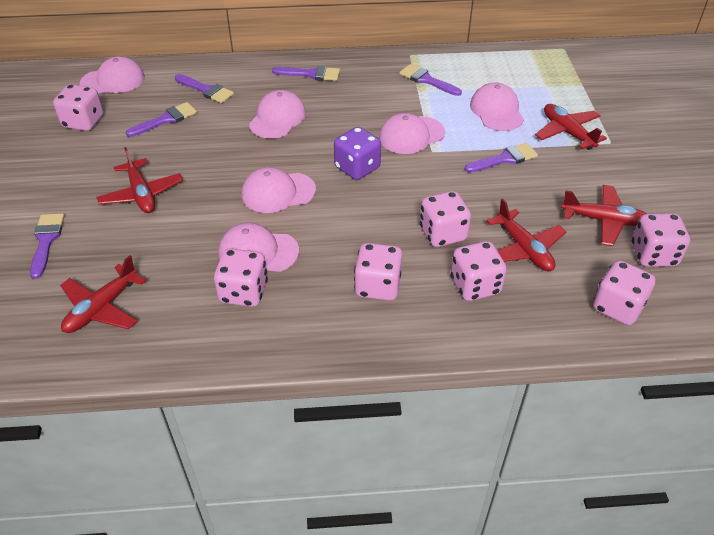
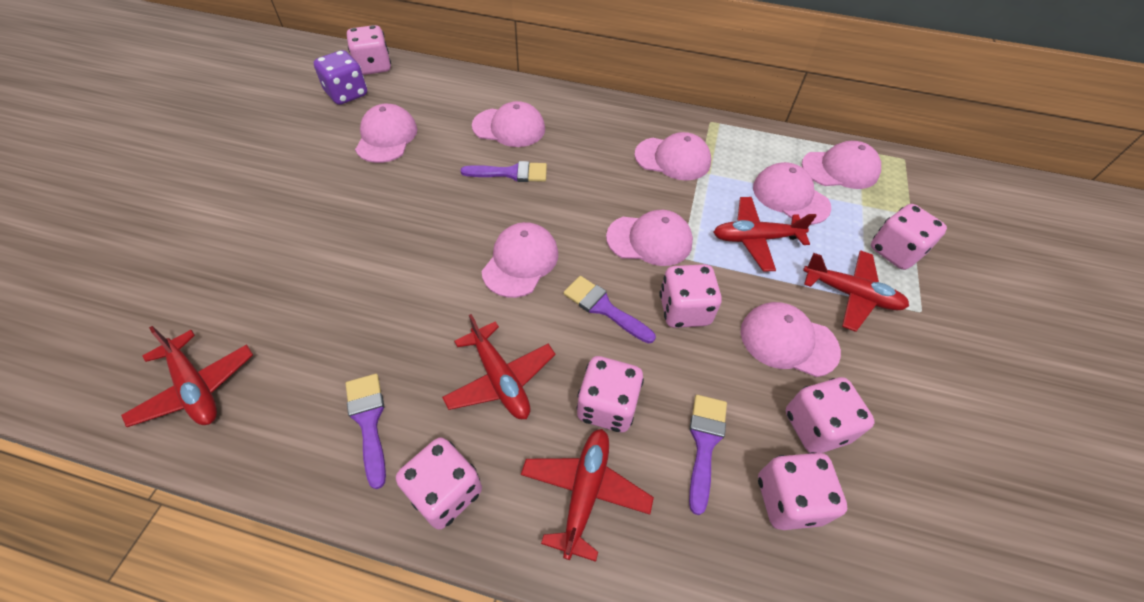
pink cap: [80,56,145,93] [219,222,299,272] [242,167,316,213] [249,90,306,139] [379,113,445,154] [470,83,524,131] = 6 -> [355,104,417,163] [472,101,545,147] [482,222,558,298] [606,210,693,266] [635,132,711,181] [740,302,841,377] [753,162,831,225] [802,141,881,189] = 8
purple brush: [30,213,65,279] [126,102,197,137] [175,74,234,103] [272,66,340,81] [399,64,462,96] [464,143,538,173] = 6 -> [346,374,386,489] [461,161,547,182] [563,276,656,344] [689,395,727,515] = 4

